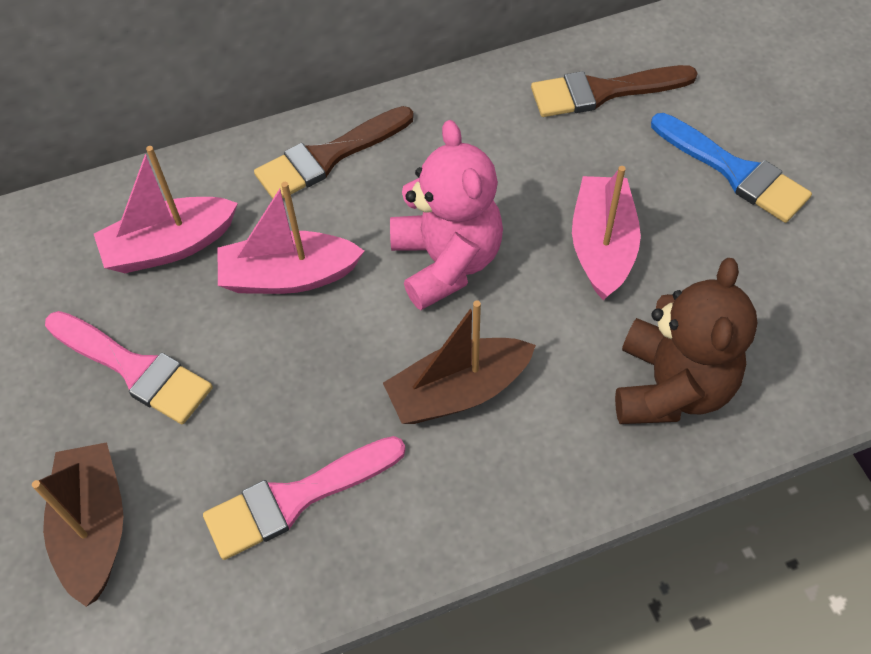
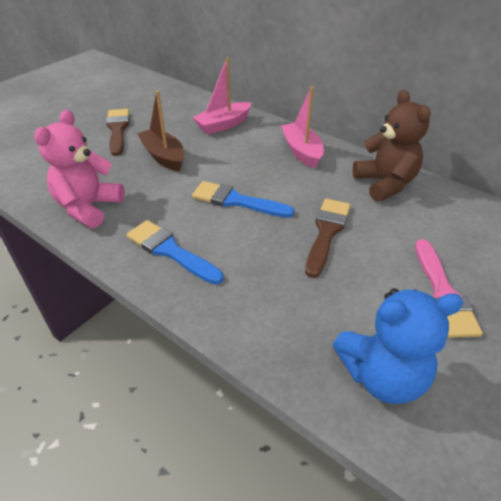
blue brush: [651,113,812,223] = 1 -> [126,220,223,284] [192,181,295,218] = 2
blue teddy bear: none = 0 -> [332,288,464,404] = 1
brown boat: [32,442,123,607] [383,300,536,424] = 2 -> [137,91,184,172] = 1
pink boat: [94,146,238,273] [218,182,364,294] [572,166,641,301] = 3 -> [192,57,252,135] [281,87,324,168] = 2
pink brush: [45,311,213,424] [203,436,406,560] = 2 -> [415,239,483,338] = 1

